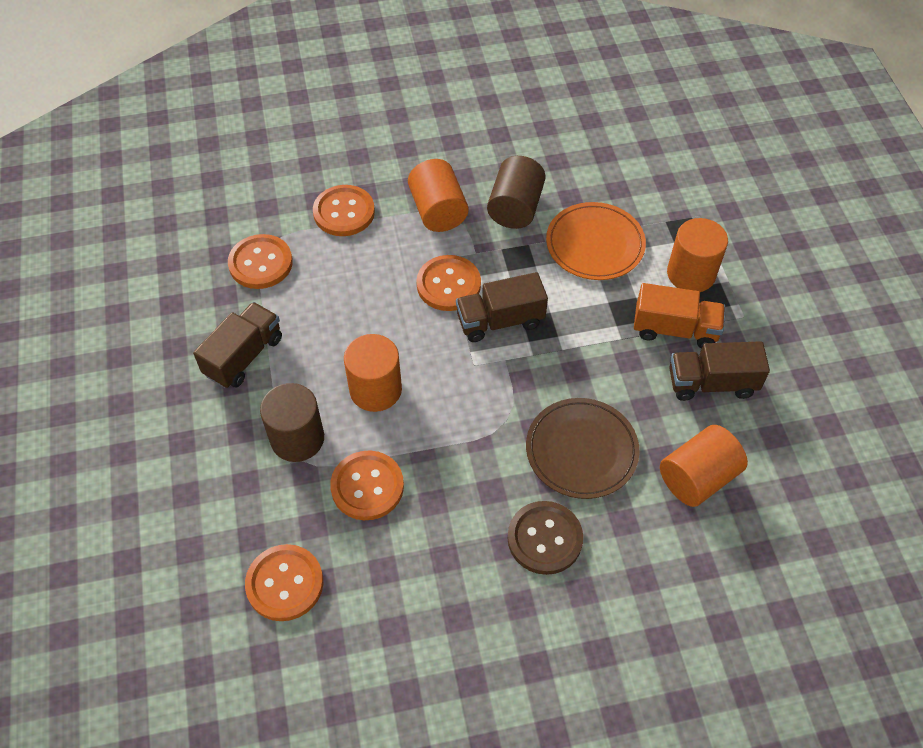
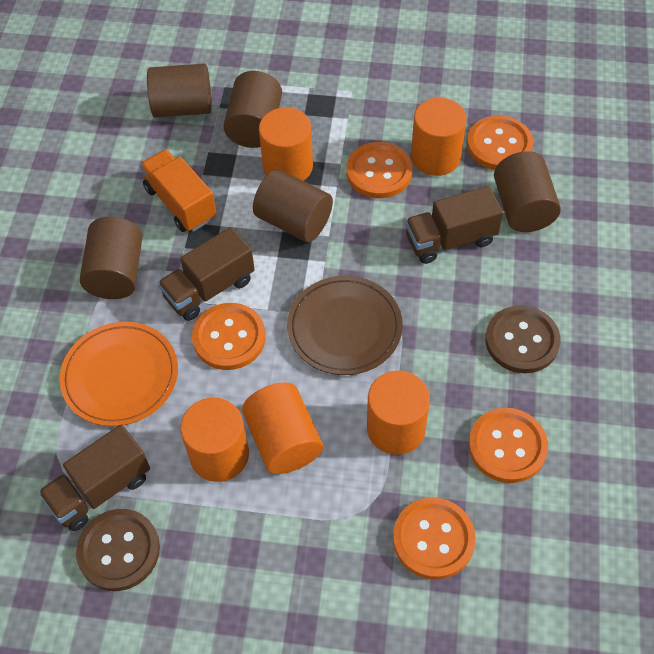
brown button: [507,501,583,575] = 1 -> [76,509,160,591] [485,305,561,373] = 2
brown cylinder: [260,383,324,462] [487,156,546,229] = 2 -> [80,217,142,299] [147,63,212,118] [223,71,282,148] [253,169,333,242] [494,151,561,232] = 5
orange cylinder: [344,334,402,412] [408,159,469,232] [660,425,748,507] [667,218,728,292] = 4 -> [180,398,249,482] [242,382,323,474] [259,107,313,181] [367,371,430,455] [411,98,467,176] = 5

